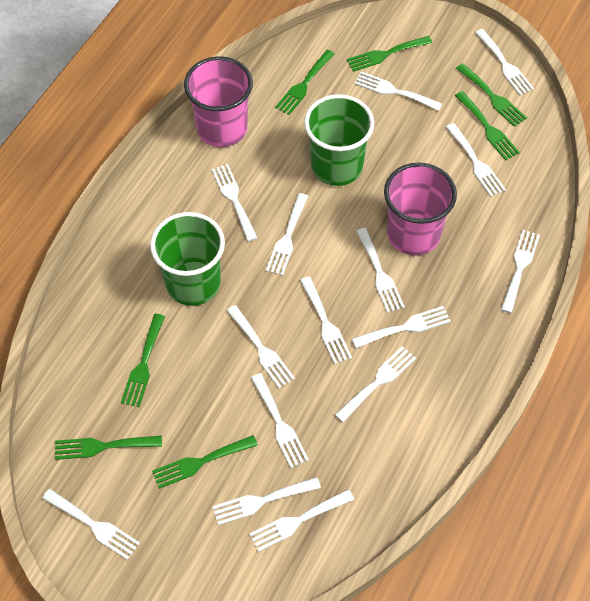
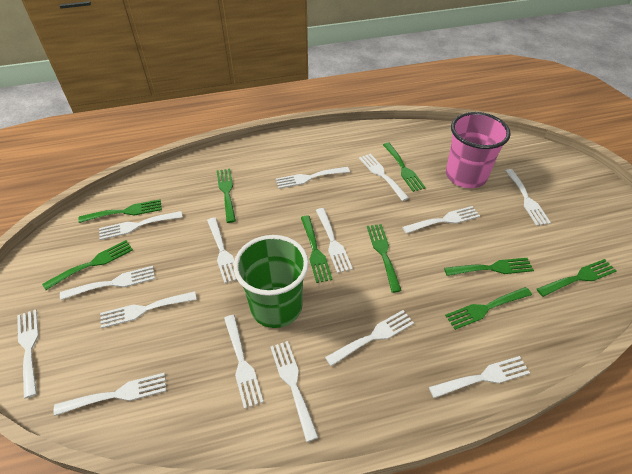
green cup: [150,212,225,306] [304,94,375,186] = 2 -> [234,235,309,328] = 1
green fork: [55,435,162,460] [121,314,165,407] [152,435,258,489] [275,50,335,115] [347,36,432,72] [455,91,520,160] [456,64,527,127] = 7 -> [42,240,133,290] [78,199,162,223] [217,169,236,223] [301,216,333,283] [367,224,402,293] [383,143,426,192] [444,258,534,276] [445,287,532,330] [537,259,617,297] = 9
pink cup: [184,56,253,147] [384,162,457,255] = 2 -> [446,112,511,188] = 1

